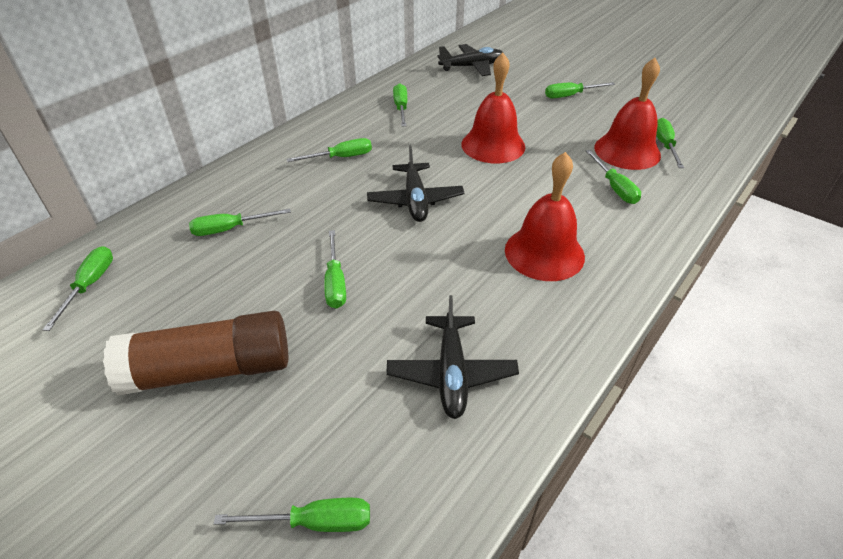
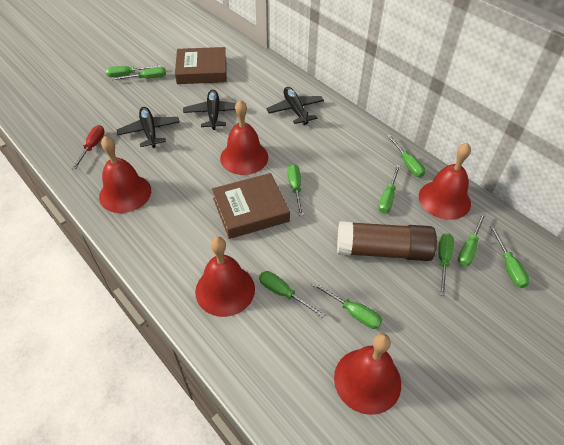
brown book: none = 0 -> [175,47,227,84] [212,173,290,239] = 2
green screwdriver: [43,246,113,331] [189,209,291,236] [214,498,370,532] [287,138,372,162] [324,230,346,309] [393,83,407,126] [545,82,615,99] [586,150,641,204] [656,118,684,168] = 9 -> [106,65,161,77] [111,67,166,80] [259,271,326,318] [288,164,303,216] [312,282,382,329] [378,165,400,213] [387,135,425,177] [438,233,454,296] [458,213,486,266] [490,226,530,288] = 10
red bell: [461,53,525,163] [505,152,585,281] [594,58,661,170] = 3 -> [99,136,151,213] [195,237,255,317] [220,100,268,175] [334,333,401,415] [419,143,471,220] = 5
red screwdriver: none = 0 -> [72,125,105,170] = 1

